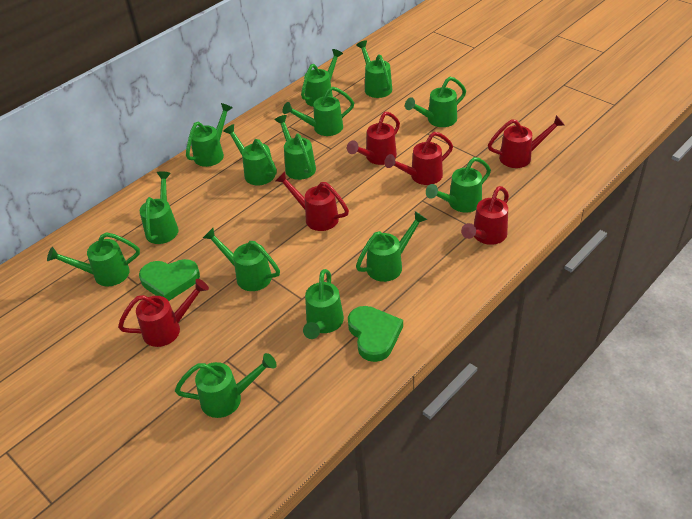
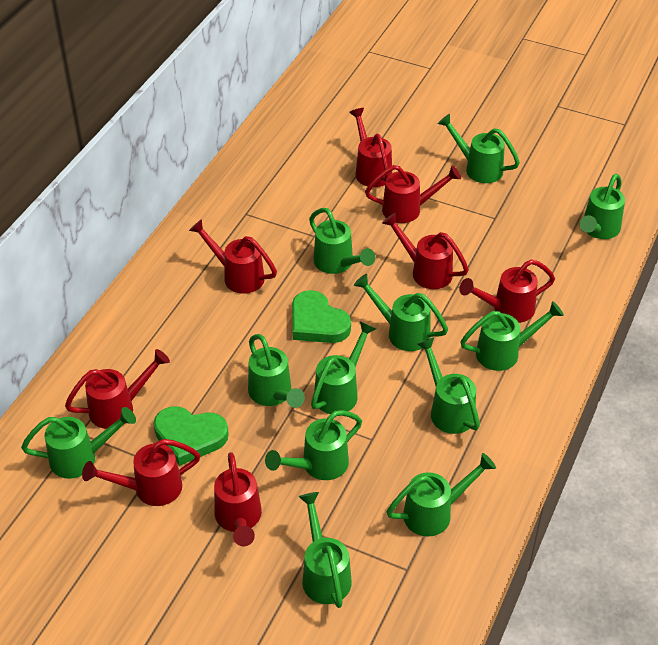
green watering can: [47,232,140,287] [140,172,179,244] [175,353,277,418] [186,103,233,167] [203,228,280,291] [223,124,277,185] [275,115,316,180] [283,87,354,136] [301,49,343,107] [303,269,344,339] [356,40,392,98] [356,211,427,282] [405,77,466,127] [426,157,491,213] = 14 -> [21,407,136,479] [248,334,305,408] [265,410,362,480] [299,492,352,608] [309,208,375,274] [311,321,376,414] [354,274,448,351] [387,453,496,537] [417,337,480,434] [438,114,520,183] [460,301,564,371] [580,174,625,239] = 12
red watering can: [118,279,209,347] [275,171,349,231] [347,112,400,165] [384,132,453,185] [461,186,509,245] [488,115,565,168] = 6 -> [65,349,170,429] [82,439,200,506] [189,219,277,294] [214,452,262,546] [349,108,392,187] [365,165,461,223] [382,213,469,289] [459,259,555,323] = 8

